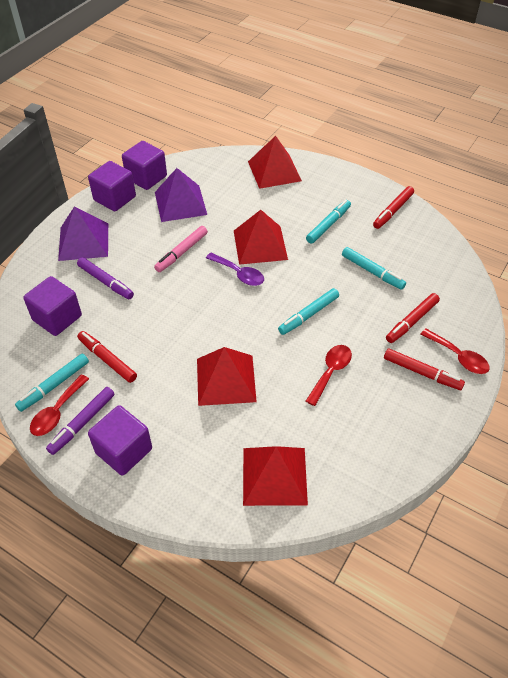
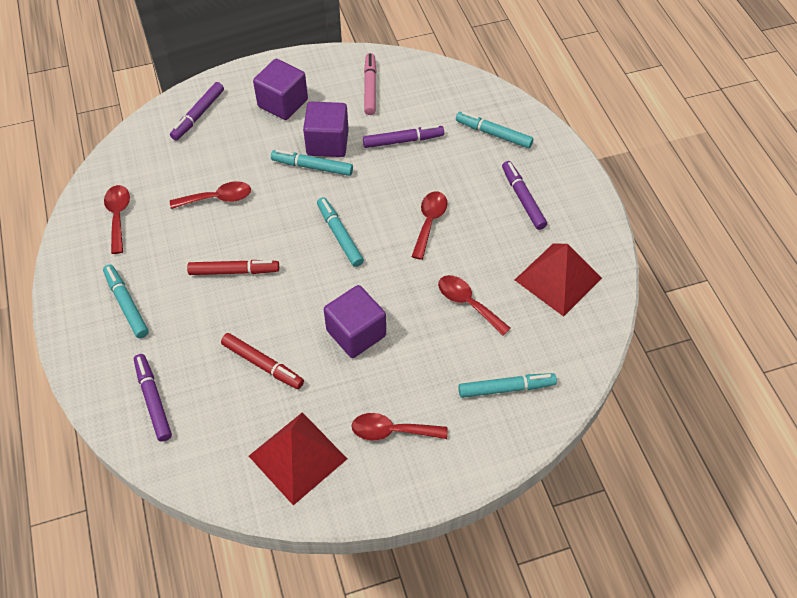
purple cube: [23,276,82,336] [88,161,136,211] [88,405,152,476] [122,141,167,190] = 4 -> [253,59,308,120] [303,102,349,157] [324,285,386,358] = 3
purple marker: [46,387,115,455] [77,257,134,299] = 2 -> [134,354,172,442] [170,82,224,140] [363,125,444,148] [502,161,547,230] = 4
purple pyramid: [58,206,108,261] [155,168,207,222] = 2 -> none = 0
purple spoon: [206,253,264,286] = 1 -> none = 0
red marker: [77,331,137,383] [373,186,414,229] [384,348,465,390] [386,293,440,343] = 4 -> [187,260,279,275] [221,333,304,389] = 2
red pyramid: [197,347,257,406] [234,210,288,265] [243,446,308,506] [248,136,302,189] = 4 -> [249,412,347,505] [515,243,602,317] = 2
red spoon: [30,374,89,436] [306,345,352,406] [420,329,490,374] = 3 -> [104,185,130,254] [170,181,251,209] [351,413,448,441] [412,191,448,260] [438,275,511,336] = 5
turquoise marker: [15,354,89,412] [278,288,339,335] [306,200,351,244] [342,247,406,290] = 4 -> [103,265,149,338] [271,150,353,176] [317,197,364,267] [456,111,533,148] [458,373,557,398] = 5

